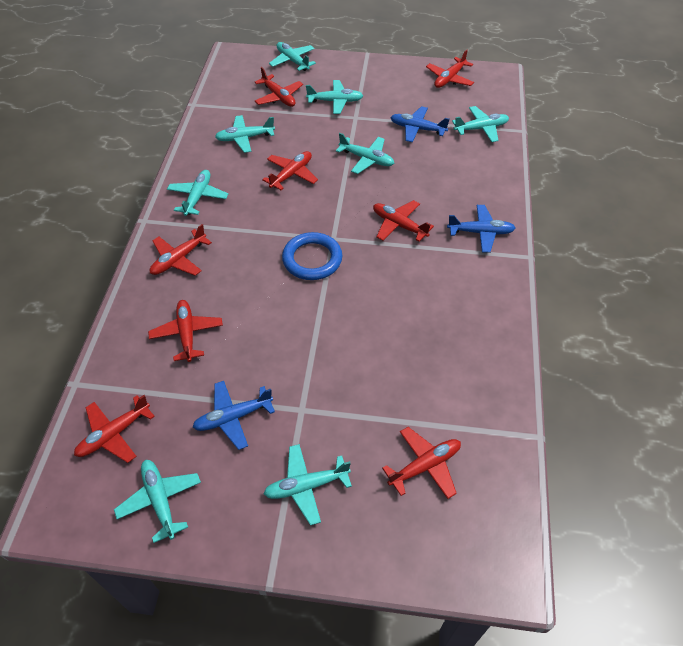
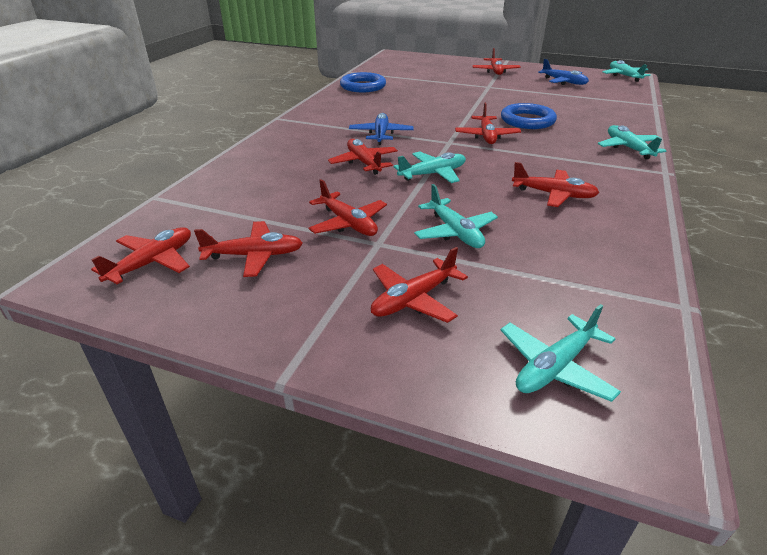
blue plane: [193,381,275,450] [390,106,449,142] [447,205,515,253] = 3 -> [349,113,413,145] [538,59,589,85] = 2
blue ring: [282,232,342,280] = 1 -> [340,72,386,92] [501,103,557,129] = 2
turquoise plane: [114,460,201,543] [167,170,228,216] [215,115,275,153] [264,444,352,526] [269,42,316,71] [306,80,363,114] [336,133,394,174] [452,106,509,142] = 8 -> [394,152,466,183] [414,184,498,248] [501,304,621,402] [598,125,666,159] [602,60,651,82] = 5

